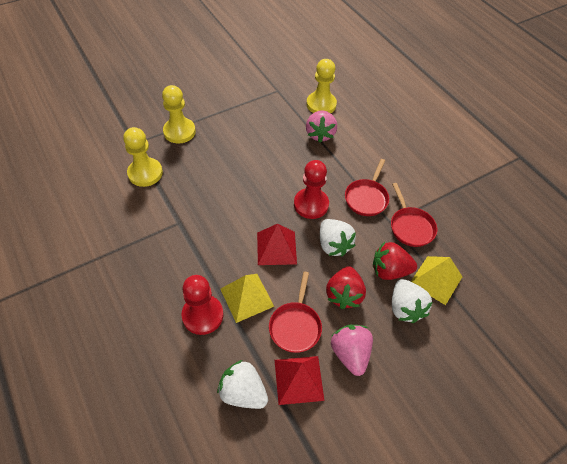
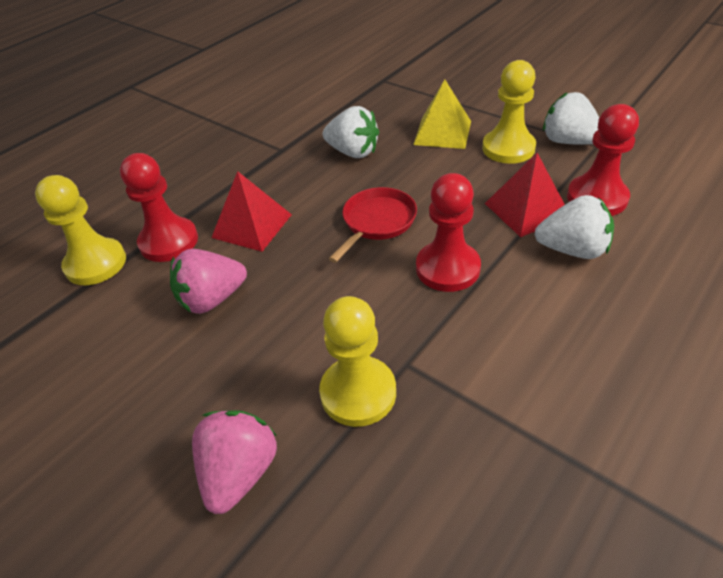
red pan: [269,272,322,353] [345,159,389,216] [391,183,437,247] = 3 -> [329,187,417,263] = 1
red pawn: [182,275,223,335] [294,160,329,219] = 2 -> [120,153,198,262] [416,173,481,292] [567,104,639,216] = 3
red strawberry: [326,266,366,309] [373,242,417,280] = 2 -> none = 0
yellow pyramid: [220,274,274,323] [411,256,463,305] = 2 -> [413,79,471,149] = 1

